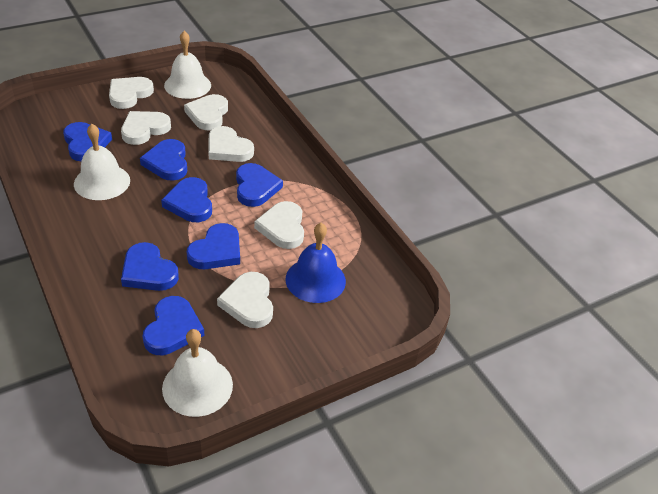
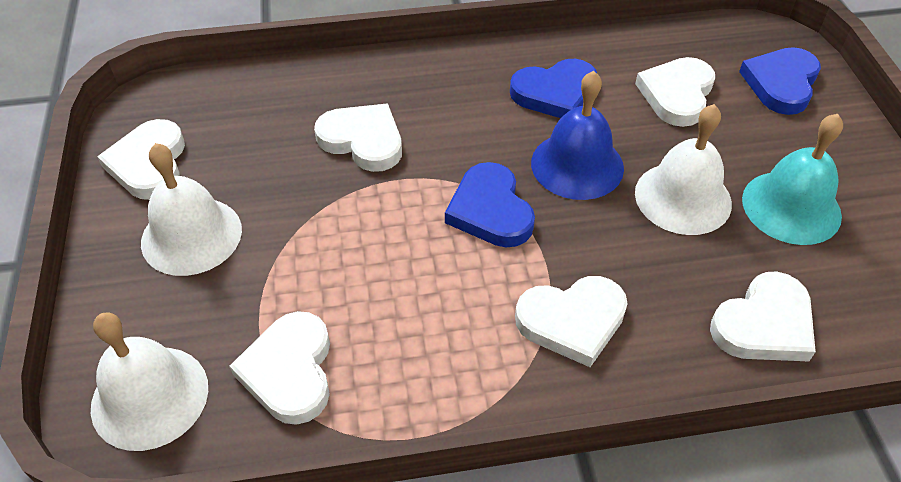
blue heart: [63,122,112,161] [121,242,179,291] [140,139,187,181] [142,296,205,355] [161,177,212,222] [187,223,240,269] [236,163,283,207] = 7 -> [445,162,535,248] [510,59,597,118] [739,47,821,115] = 3
turquoise bell: none = 0 -> [742,114,843,245] = 1

